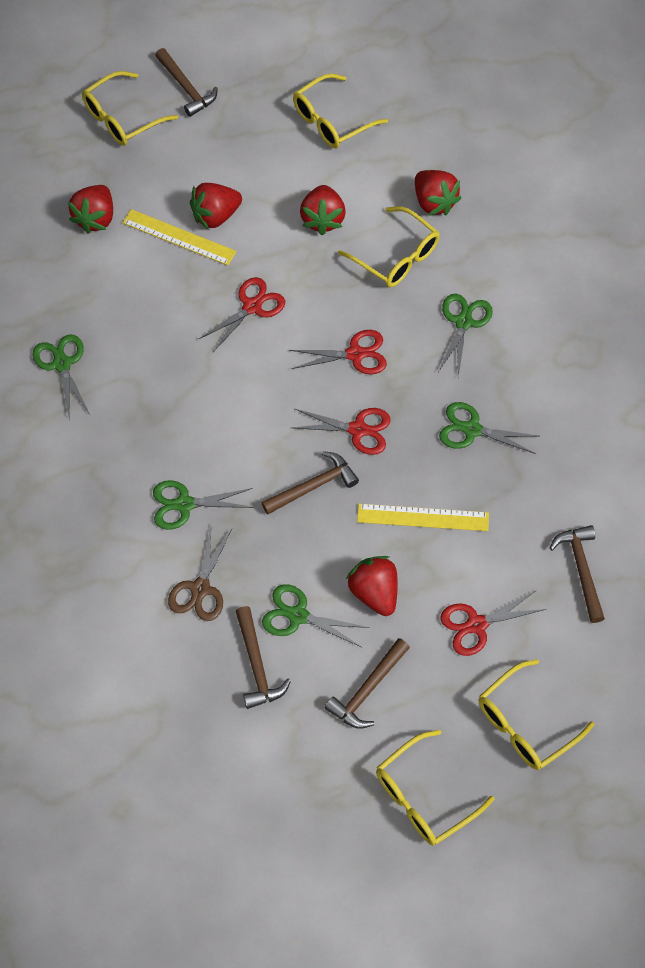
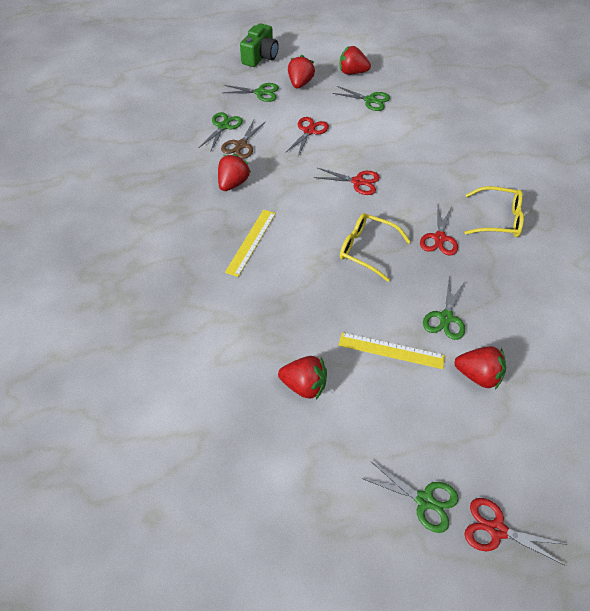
brown hammer: [155,48,218,117] [236,606,291,709] [261,451,359,515] [325,638,410,729] [550,525,605,623] = 5 -> none = 0
green camera: none = 0 -> [240,23,279,67] = 1
yellow glasses: [82,71,178,146] [293,73,388,148] [338,206,440,287] [376,730,495,845] [479,659,595,770] = 5 -> [340,213,411,282] [464,186,524,237] = 2

